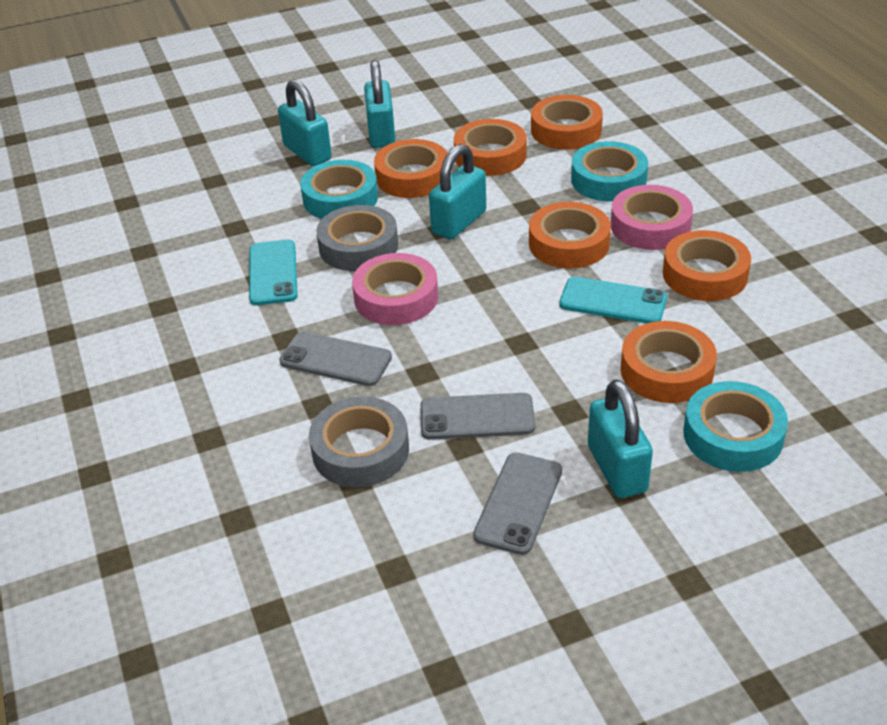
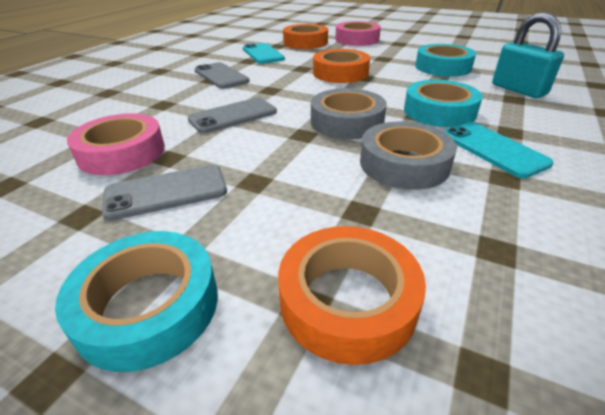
orange tape: [374,139,447,198] [454,119,527,176] [529,202,611,269] [531,95,603,150] [621,321,717,403] [663,230,751,301] = 6 -> [278,226,426,365] [283,24,328,49] [313,49,370,83] = 3
turquoise padlock: [278,79,332,166] [364,60,395,148] [429,144,486,239] [588,379,653,498] = 4 -> [492,12,564,98] = 1

